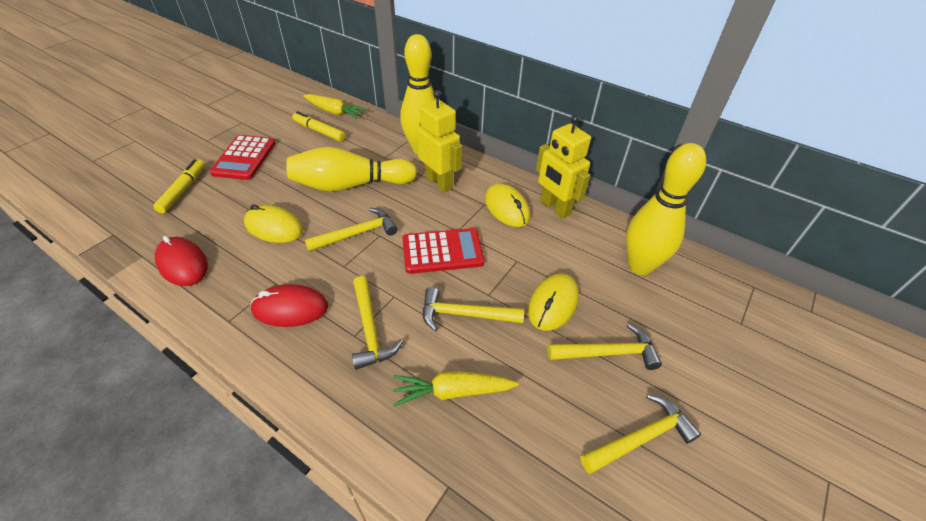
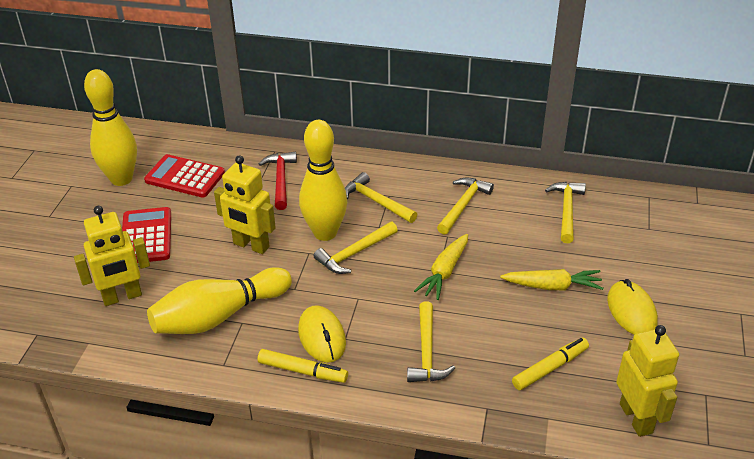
red hammer: none = 0 -> [259,152,297,210] = 1
red mouse: [155,236,208,286] [250,284,328,327] = 2 -> none = 0
yellow mouse: [244,205,303,243] [485,183,530,227] [528,273,579,331] = 3 -> [298,305,346,363] [607,279,658,335] = 2
yellow robot: [417,90,462,192] [536,115,591,219] = 2 -> [74,206,150,306] [214,155,276,254] [616,325,679,437] = 3

